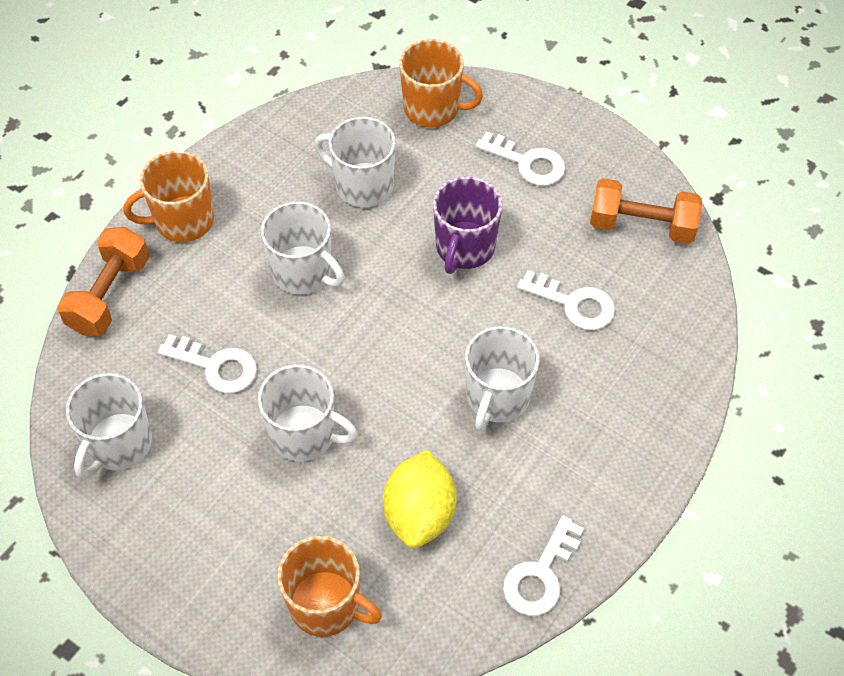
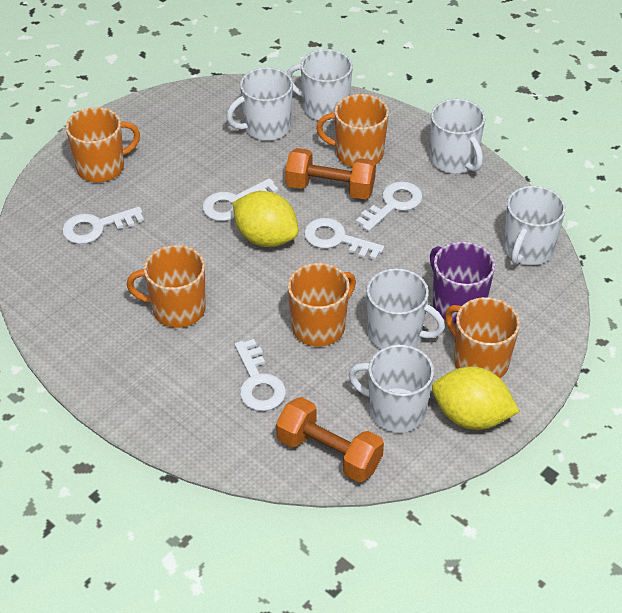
orange mug: [124,151,214,242] [278,536,382,637] [399,39,483,127] = 3 -> [66,107,140,183] [127,245,206,328] [288,263,356,347] [316,94,389,167] [445,297,520,378] = 5
white key: [158,334,257,393] [475,132,566,186] [503,515,584,616] [517,270,615,330] = 4 -> [62,207,144,244] [202,178,278,221] [235,339,286,411] [304,218,384,260] [356,181,423,232] = 5
white mug: [66,373,152,479] [258,364,357,462] [261,201,344,295] [315,117,396,207] [465,326,540,431] = 5 -> [226,67,293,141] [287,49,353,122] [349,345,434,433] [367,268,445,349] [430,99,485,174] [503,186,566,265] = 6
yellow lemon: [383,450,457,548] = 1 -> [233,191,298,247] [432,367,520,430] = 2

